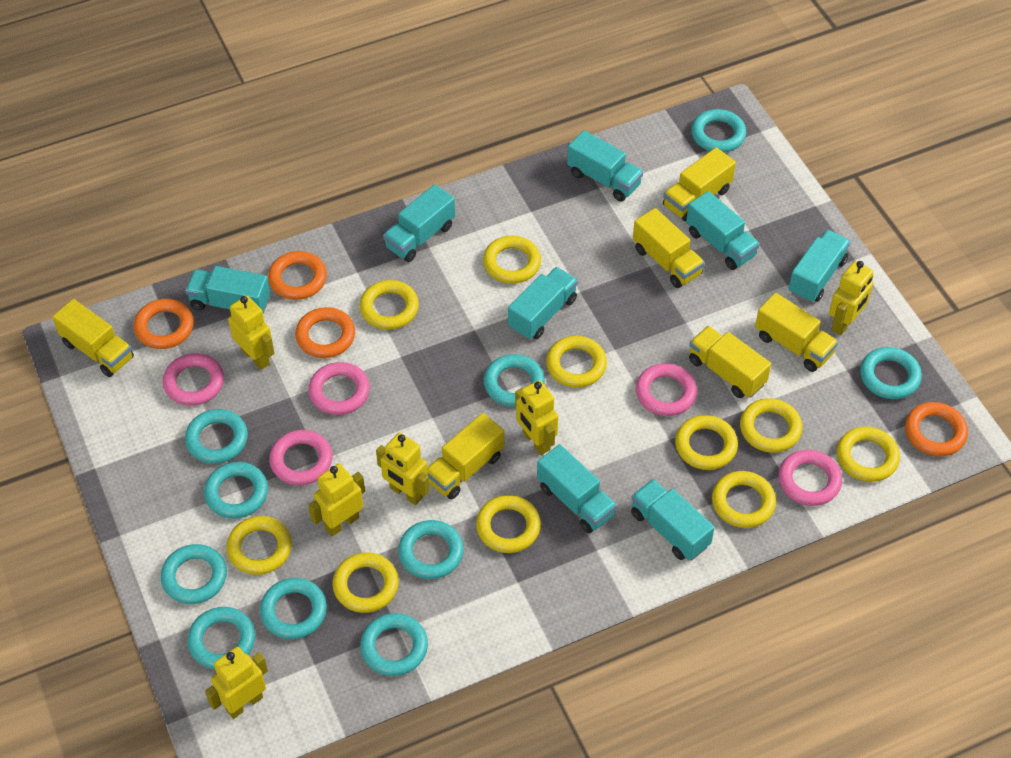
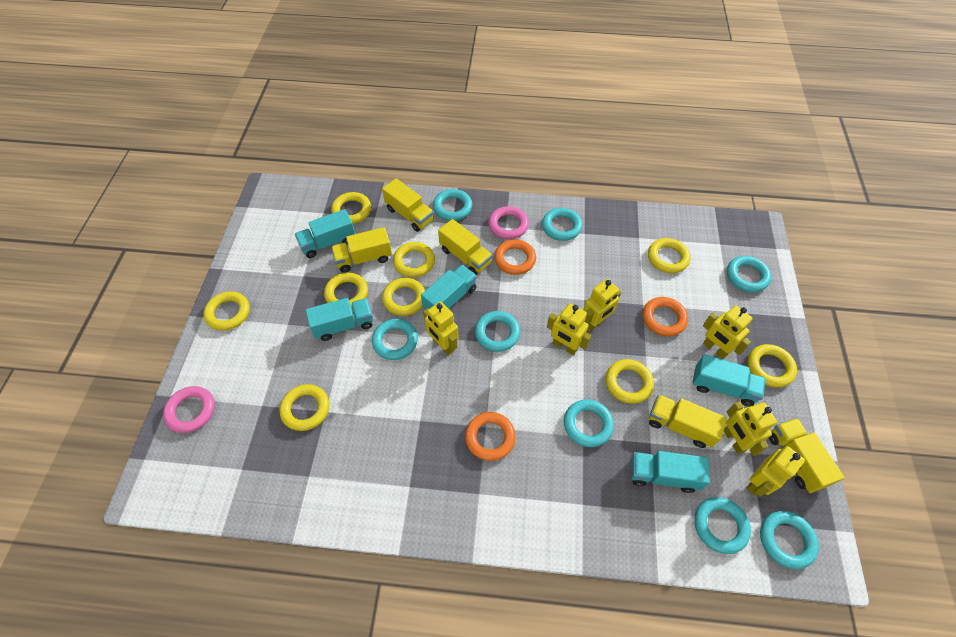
orange ring: [134,299,194,349] [268,251,327,300] [295,307,355,358] [905,402,968,456] = 4 -> [465,412,516,461] [494,239,536,275] [643,297,688,336] = 3
pink ring: [163,353,224,406] [269,430,333,485] [308,362,370,415] [636,363,697,416] [778,450,842,506] = 5 -> [163,386,215,433] [488,206,529,239] = 2
turquoise ring: [161,544,227,604] [185,409,248,464] [187,607,255,669] [204,462,268,519] [260,578,327,639] [360,613,428,676] [398,520,464,579] [484,354,545,407] [691,109,746,153] [860,347,922,399] = 10 -> [372,319,418,360] [433,189,472,221] [475,311,520,352] [542,208,583,241] [564,399,614,447] [694,497,751,554] [727,256,771,292] [760,511,819,569] = 8
turquoise truck: [185,266,270,314] [383,184,455,262] [508,267,578,340] [537,444,617,533] [567,130,643,202] [631,479,715,561] [686,191,760,270] [788,230,851,303] = 8 -> [295,209,355,258] [306,298,373,341] [421,265,477,310] [631,451,710,493] [692,354,765,406] = 5
yellow ring: [227,516,292,575] [332,552,399,613] [359,280,419,330] [476,495,541,553] [483,236,541,284] [546,336,607,388] [675,415,738,470] [712,471,776,528] [740,398,802,453] [837,427,900,482] = 10 -> [203,291,250,331] [279,384,329,431] [324,273,368,309] [331,192,371,224] [382,278,425,316] [393,242,435,277] [606,359,654,404] [648,238,690,273] [748,344,797,388] = 9
yellow truck: [52,299,134,377] [427,413,504,500] [633,208,705,288] [663,147,736,222] [689,326,771,398] [755,293,838,372] = 6 -> [331,227,392,273] [382,178,434,232] [438,219,492,275] [649,395,727,448] [769,418,845,493] = 5

